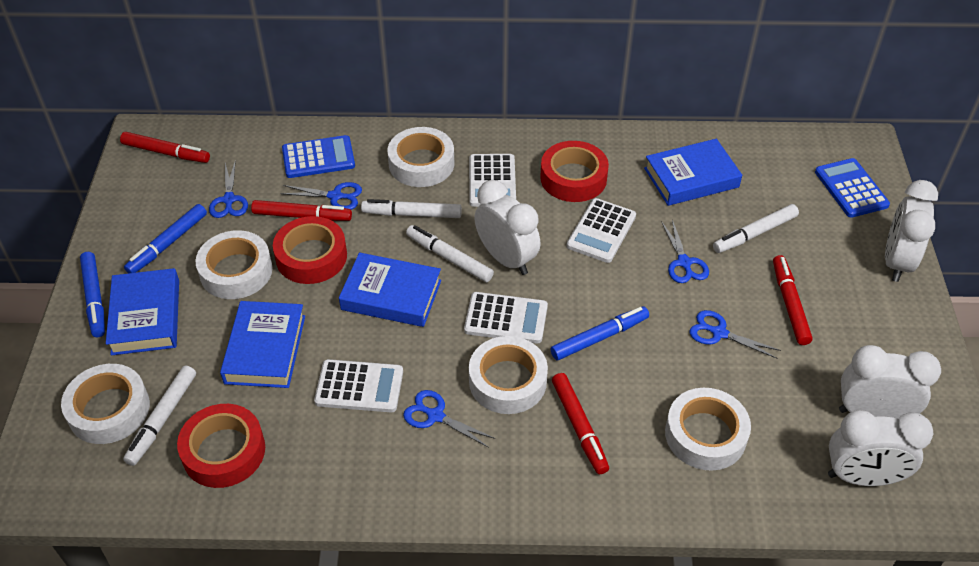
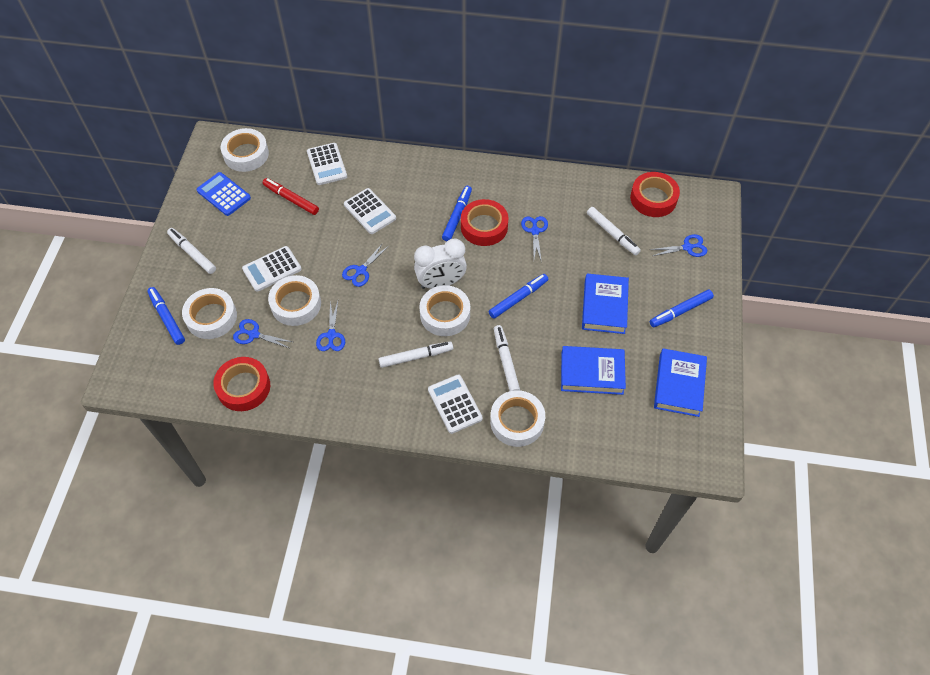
blue book: [106,268,179,355] [220,301,305,388] [339,252,441,327] [644,139,742,206] = 4 -> [561,346,626,395] [582,274,629,334] [654,348,707,417] = 3
blue calculator: [282,135,355,178] [815,158,890,218] = 2 -> [197,172,251,216] = 1
blue marker: [80,252,105,337] [124,204,207,273] [551,306,649,360] = 3 -> [147,287,185,345] [442,186,472,241] [489,274,548,319] [650,290,714,327] = 4
red marker: [120,132,210,163] [251,200,352,221] [552,373,609,474] [773,255,813,345] = 4 -> [262,178,319,215] = 1
white clock: [474,180,541,275] [828,410,933,486] [839,345,941,419] [885,180,938,282] = 4 -> [414,238,467,289] = 1

